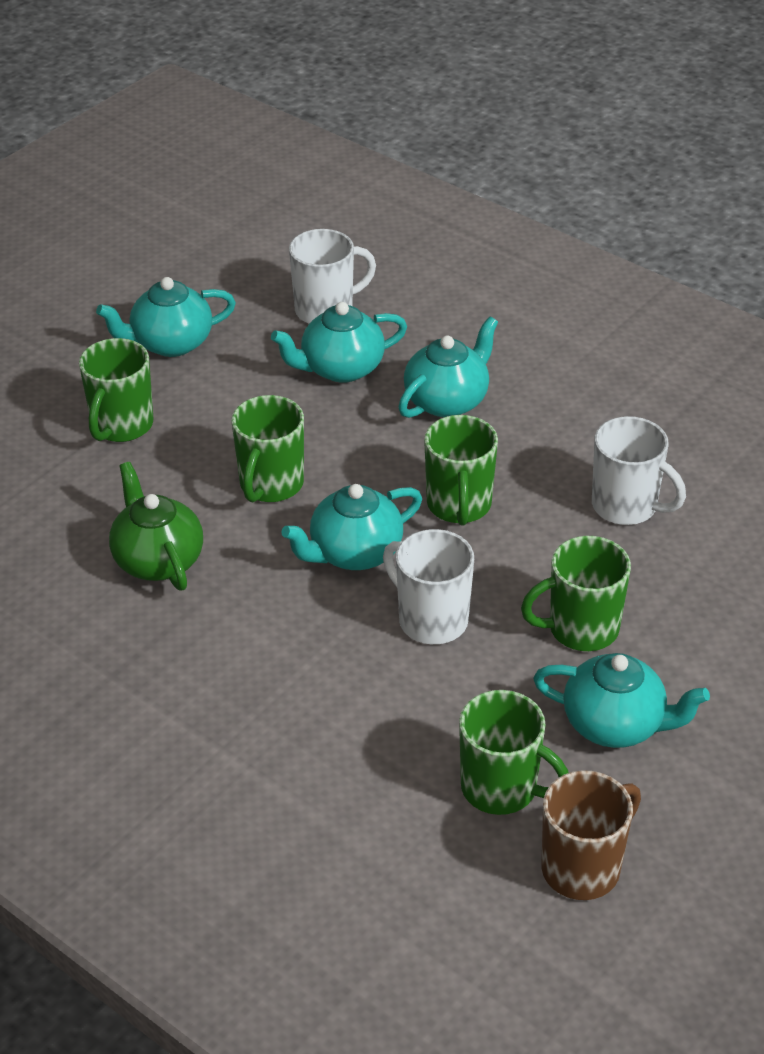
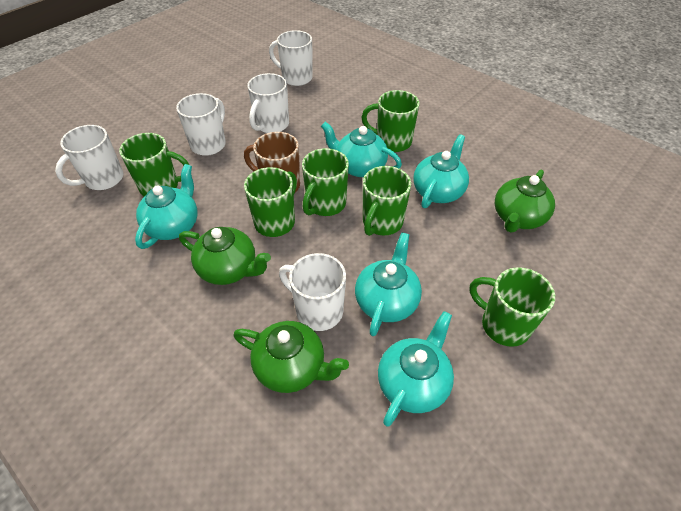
green mug: [79,338,153,442] [232,395,304,503] [424,415,498,526] [459,690,569,815] [521,536,631,651] = 5 -> [119,133,189,197] [244,167,297,237] [302,148,349,216] [362,90,419,152] [363,166,411,236] [470,267,555,347] = 6
green teapot: [109,462,203,590] = 1 -> [179,227,271,285] [233,321,349,393] [495,170,555,233] = 3
white mug: [289,229,376,324] [383,529,474,644] [592,416,686,525] = 3 -> [55,125,123,190] [176,93,226,156] [247,73,289,133] [269,30,313,86] [279,253,346,331] = 5

